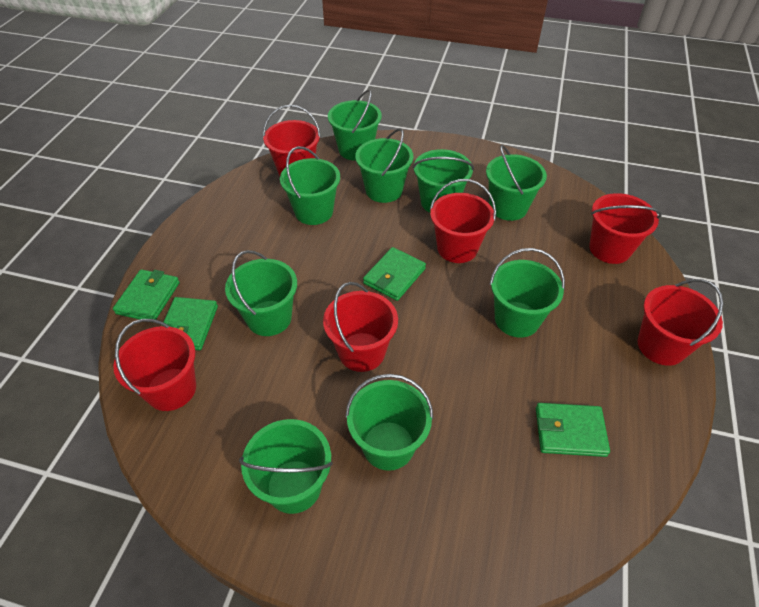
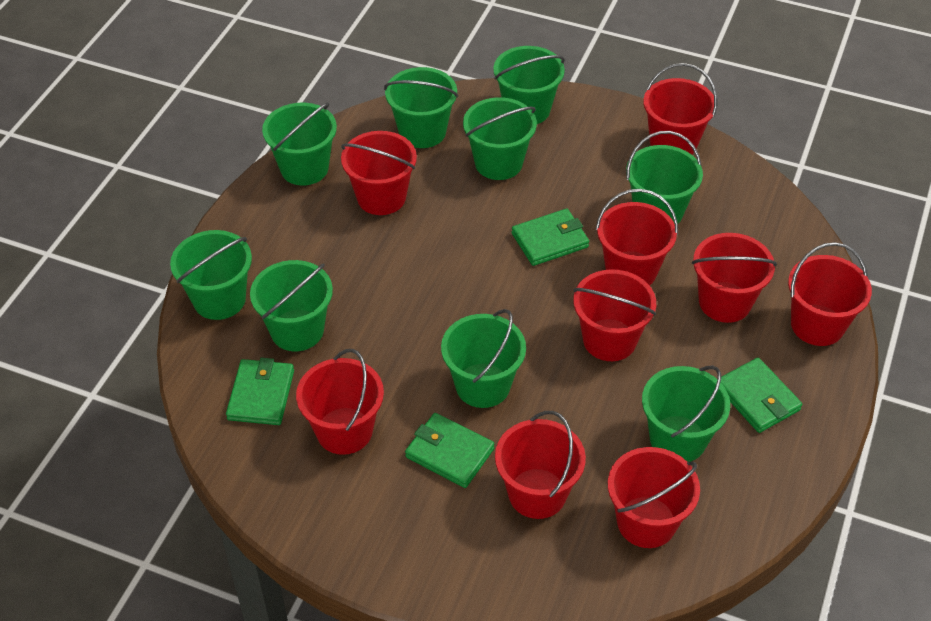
red bucket: [113,319,196,411] [263,105,321,176] [323,282,398,372] [430,179,496,263] [589,193,662,264] [637,279,724,366] = 6 -> [296,349,384,455] [341,131,417,215] [495,411,586,519] [573,269,656,361] [596,189,678,286] [608,447,700,548] [643,63,717,155] [692,233,777,323] [788,242,872,346] = 9

